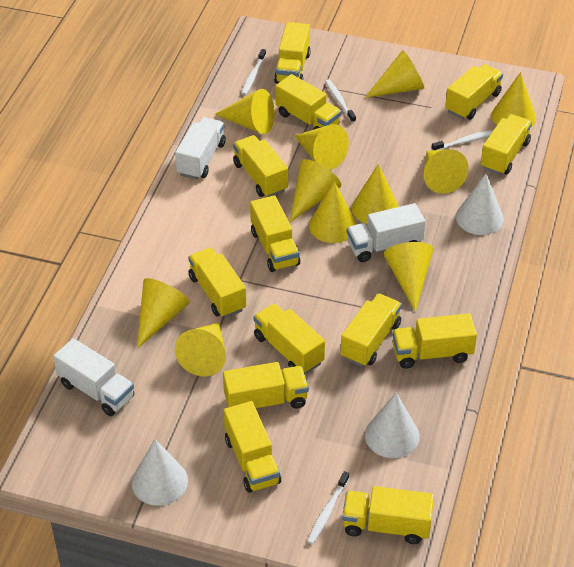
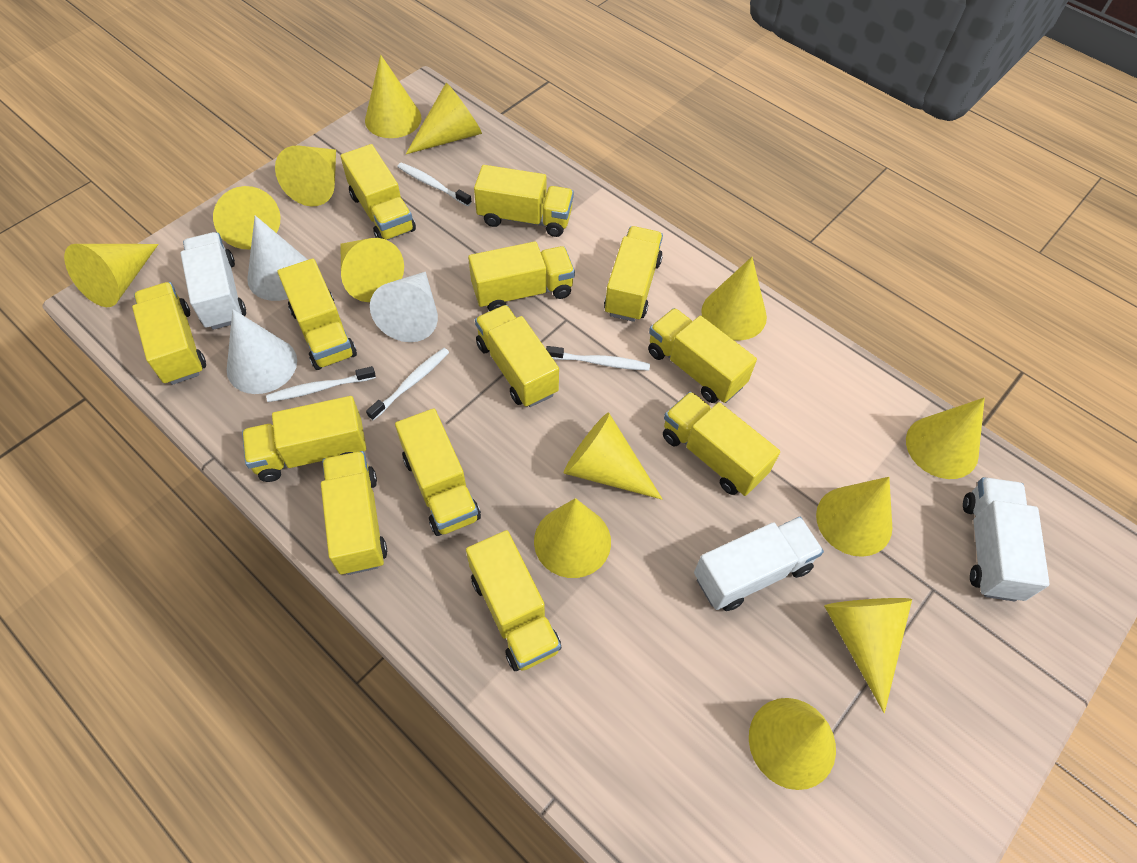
yellow cone: [137,278,190,349] [175,323,226,376] [215,89,275,134] [290,159,341,222] [294,124,349,170] [309,181,357,243] [352,164,399,224] [365,50,424,98] [384,242,434,312] [424,149,469,194] [491,72,536,127] = 11 -> [64,244,159,307] [213,186,281,249] [275,145,336,207] [340,238,404,302] [365,55,421,138] [406,83,482,154] [534,498,611,578] [564,413,663,500] [701,257,767,340] [749,698,836,790] [816,477,892,557] [824,598,912,713] [906,398,985,479] = 13

